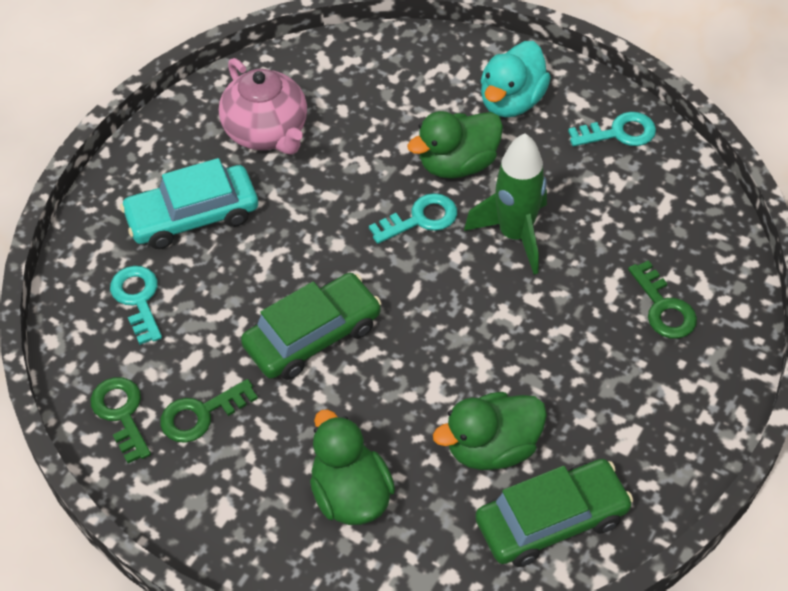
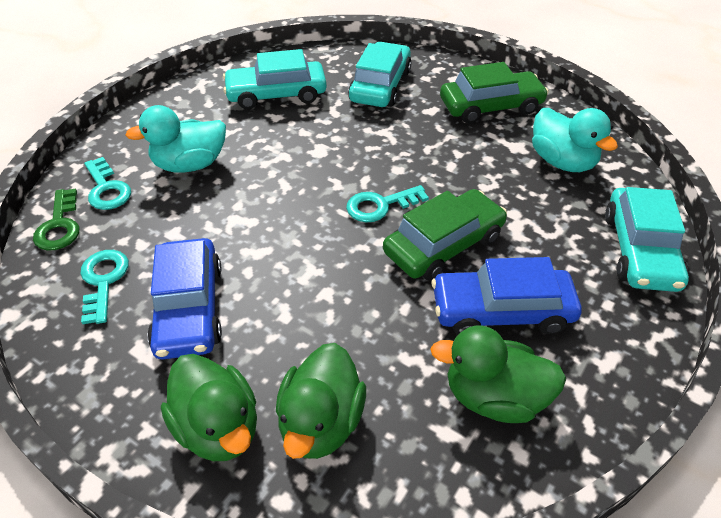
blue car: none = 0 -> [147,238,222,360] [431,257,582,335] = 2
green key: [90,377,151,463] [160,379,258,443] [628,260,697,339] = 3 -> [33,188,79,251] = 1
green rocket: [464,133,547,275] = 1 -> none = 0
pink teapot: [219,58,307,155] = 1 -> none = 0
turquoise car: [120,158,258,249] = 1 -> [223,49,327,109] [348,42,412,107] [605,187,689,292] = 3
turquoise duck: [481,41,551,117] = 1 -> [125,105,226,173] [532,108,618,172] = 2

